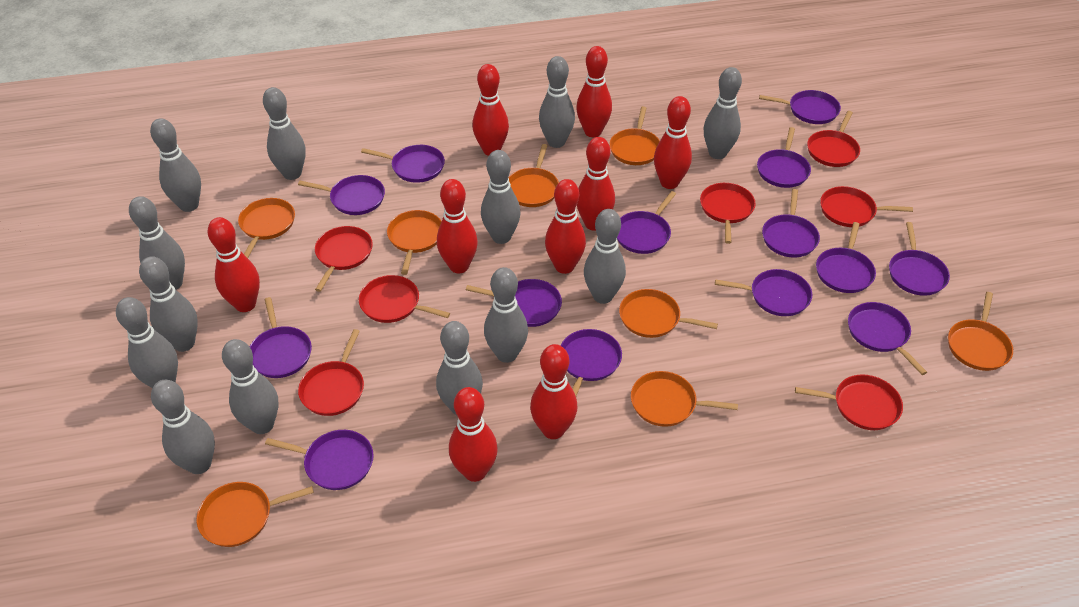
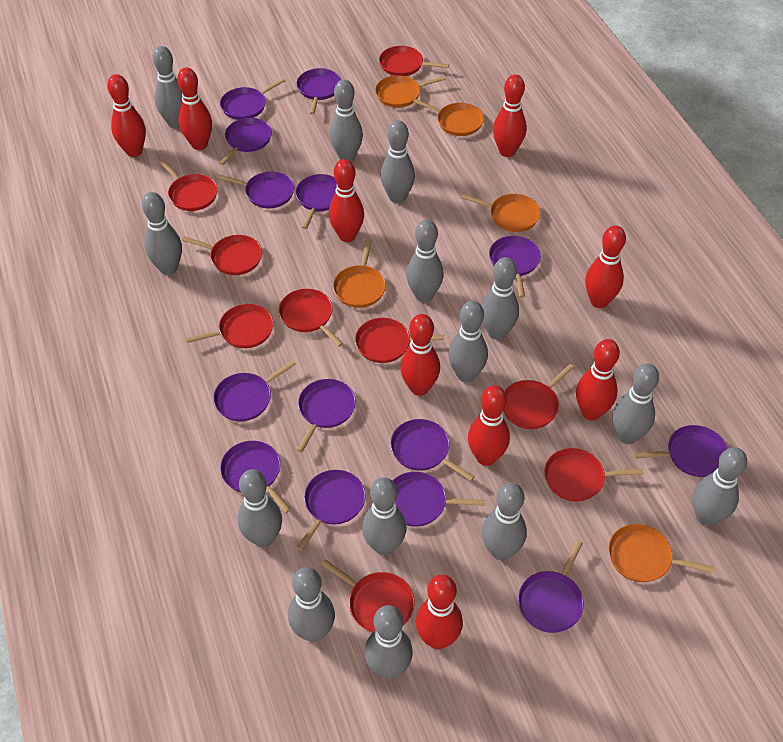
grey bowling pin: [116,297,178,388] [129,196,185,290] [139,256,198,352] [150,118,201,212] [151,380,215,474] [222,339,279,434] [263,87,306,180] [436,321,483,415] [481,150,521,244] [484,267,528,363] [539,56,575,148] [584,209,626,304] [703,67,742,159] = 13 -> [142,192,182,275] [152,46,182,128] [238,469,282,548] [288,567,335,642] [330,79,363,162] [362,477,406,555] [365,605,413,679] [380,120,415,203] [406,220,444,302] [448,301,488,383] [482,257,519,340] [482,482,527,560] [613,363,659,444] [692,447,747,526] = 14
orange pan: [197,482,314,547] [238,198,295,258] [387,210,442,275] [508,144,559,207] [609,106,660,165] [619,289,718,338] [631,371,738,427] [948,292,1013,371] = 8 -> [333,239,386,308] [375,75,446,108] [413,99,484,136] [461,194,541,232] [608,524,714,582] = 5
red pan: [298,329,364,416] [315,226,373,292] [359,275,450,323] [700,183,756,244] [795,374,903,430] [807,111,860,167] [820,186,913,227] = 7 -> [159,160,218,211] [182,235,262,275] [186,304,274,348] [279,289,343,347] [321,559,415,632] [355,318,444,363] [379,46,449,76] [503,364,574,429] [544,448,643,502] = 9

